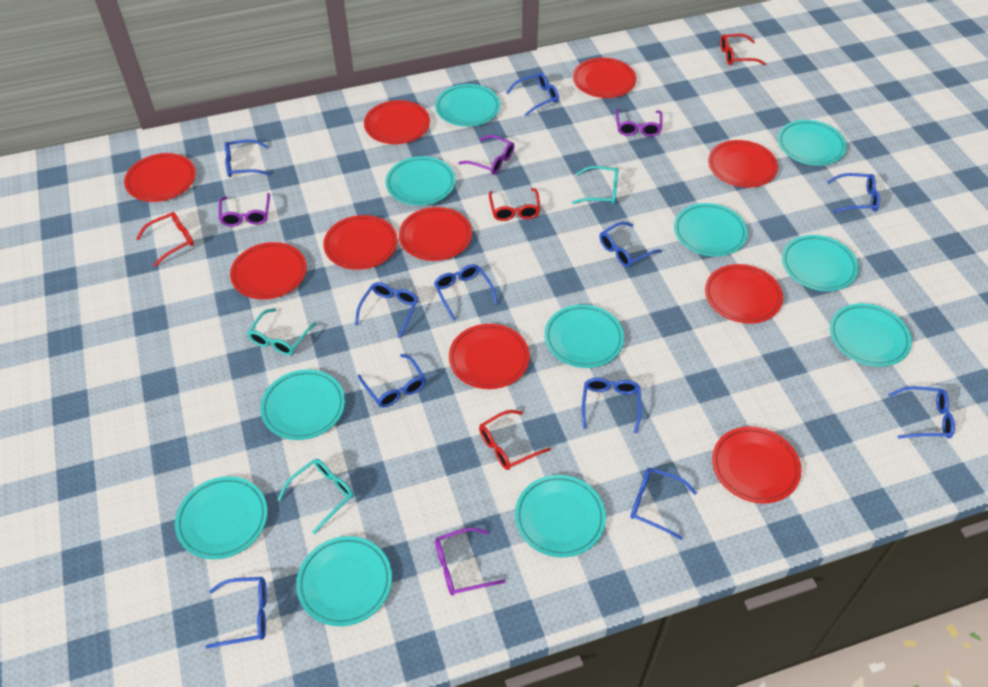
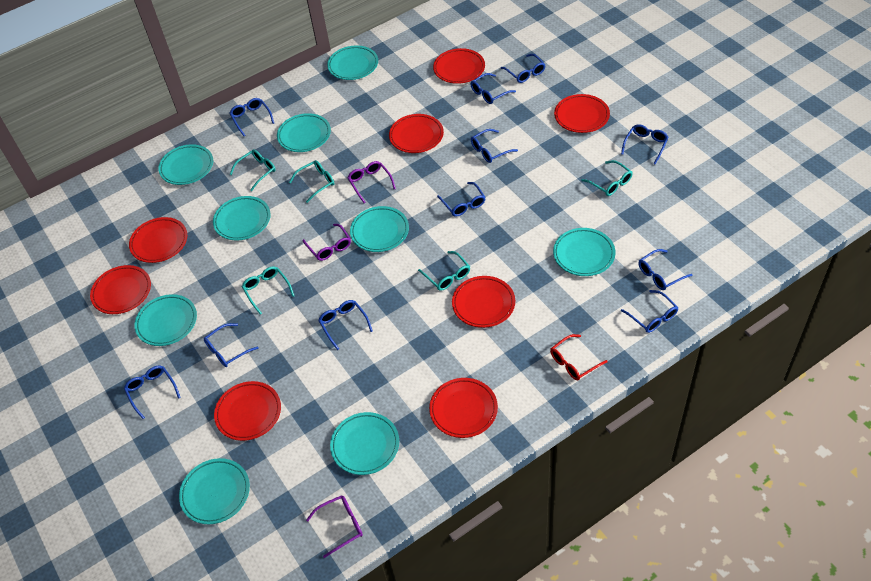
purple glasses: [219,193,270,227] [435,528,505,596] [458,135,515,175] [616,109,663,137] = 4 -> [303,224,351,261] [306,495,363,558] [348,161,396,203] = 3
red glasses: [136,212,194,267] [479,410,551,470] [489,188,540,221] [720,34,766,65] = 4 -> [550,334,608,381] = 1
red plate: [124,153,196,202] [230,242,307,299] [323,215,397,270] [364,100,430,144] [399,207,472,261] [449,324,530,389] [573,58,636,98] [705,264,783,324] [708,140,778,187] [712,426,801,504] = 10 -> [90,265,151,314] [129,217,187,263] [214,381,281,441] [389,114,444,153] [429,378,498,438] [433,48,485,84] [452,276,515,328] [554,94,610,133] = 8
turquoise glasses: [247,308,317,355] [278,459,353,534] [572,166,619,205] = 3 -> [230,149,276,191] [242,266,294,314] [289,160,335,203] [418,251,470,291] [581,160,632,196] = 5
turquoise plate: [175,476,268,559] [260,370,345,440] [296,536,392,626] [386,156,456,205] [435,84,500,127] [515,475,606,557] [544,305,624,368] [674,203,748,256] [778,120,847,166] [782,235,859,291] [830,303,912,367] = 11 -> [134,294,197,346] [158,144,213,185] [179,458,250,524] [213,196,271,240] [277,113,331,152] [327,45,378,80] [330,412,399,475] [350,206,409,252] [553,228,616,276] = 9

